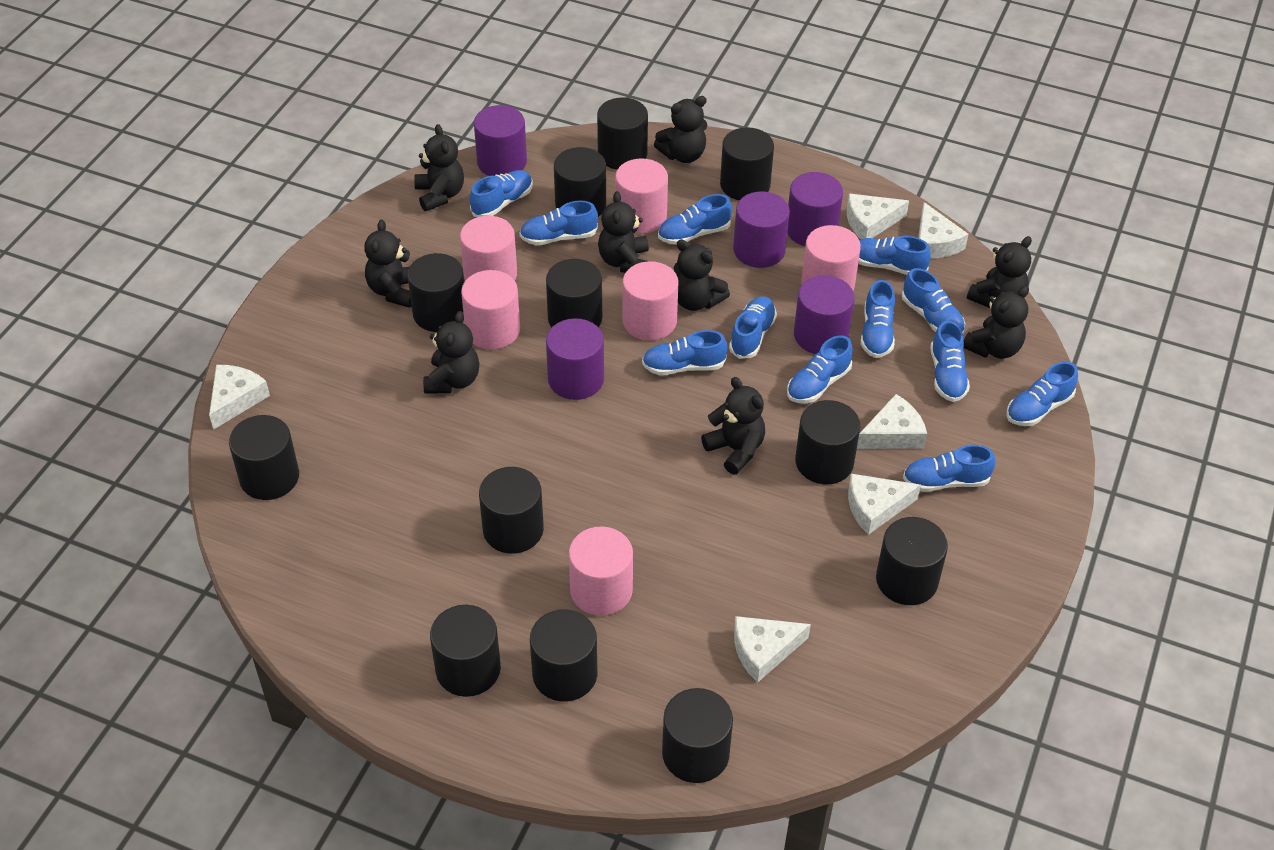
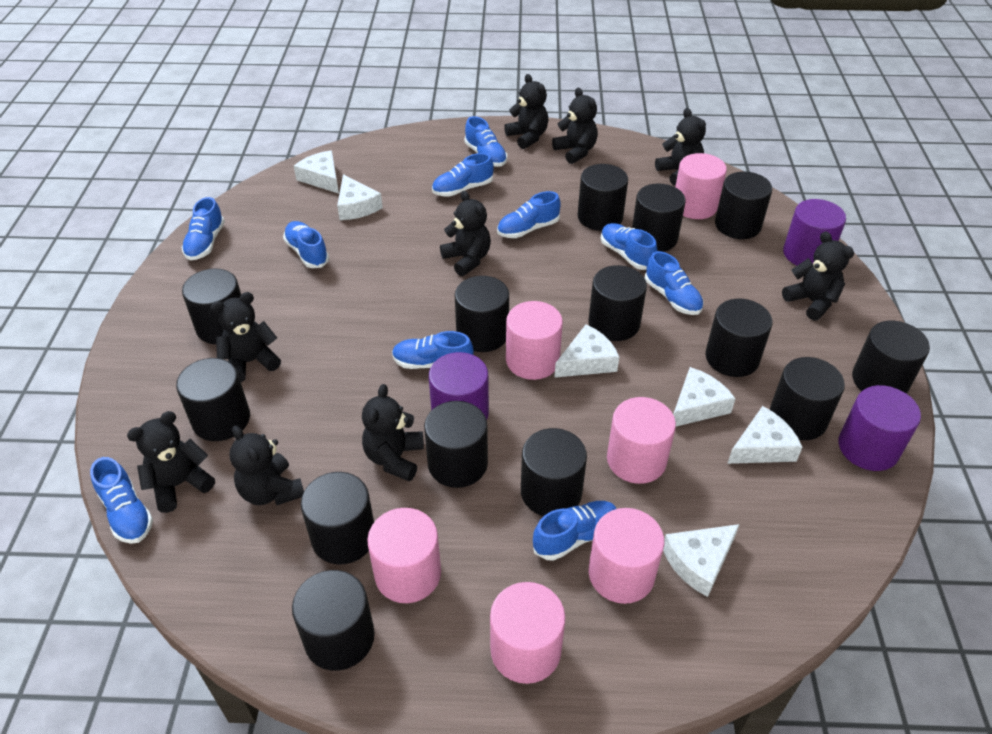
black cylinder: [229,415,299,500] [407,253,464,332] [430,605,501,697] [479,467,544,554] [530,610,597,702] [546,259,602,328] [554,147,606,217] [597,97,648,170] [662,688,733,783] [720,127,774,201] [795,400,861,484] [876,517,948,605] = 12 -> [176,358,250,441] [182,268,241,344] [292,570,375,671] [301,472,374,565] [424,401,488,488] [455,276,509,352] [521,428,587,516] [578,164,628,231] [588,265,647,341] [632,183,685,252] [706,299,773,377] [715,172,772,239] [770,357,845,440] [852,321,930,394] = 14
blue shoe: [470,170,533,217] [519,201,598,246] [642,330,727,375] [658,194,732,245] [729,296,777,359] [787,335,853,403] [858,236,931,275] [861,280,895,358] [902,268,965,333] [903,445,995,492] [930,321,970,402] [1007,362,1078,426] = 12 -> [90,457,153,544] [182,197,225,260] [283,221,329,268] [392,331,474,369] [432,153,494,197] [464,116,507,167] [497,191,561,238] [533,501,616,561] [601,223,657,270] [645,251,704,315] = 10
purple cylinder: [474,105,527,176] [546,318,604,400] [733,191,790,268] [788,172,843,246] [794,275,855,354] = 5 -> [429,352,489,420] [783,199,846,265] [839,385,921,471] = 3

